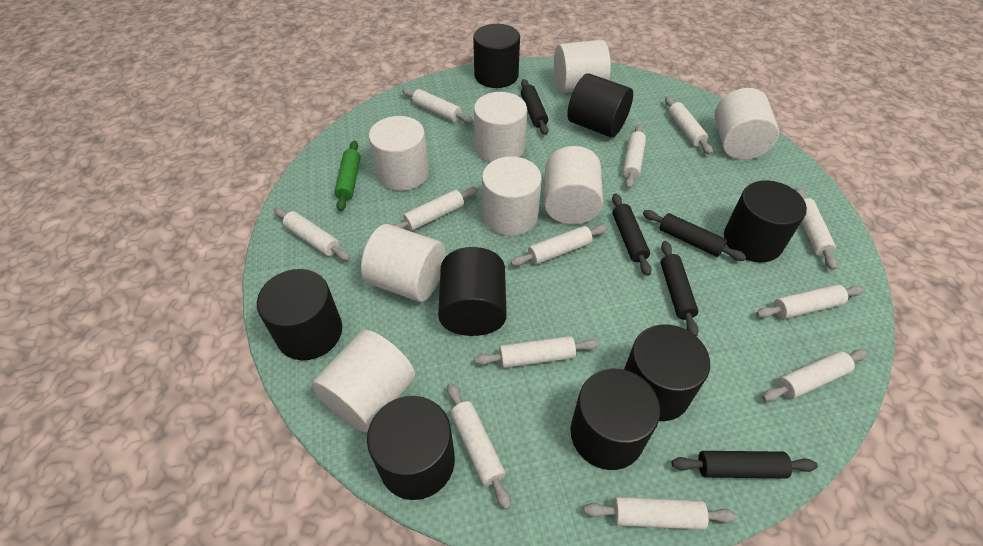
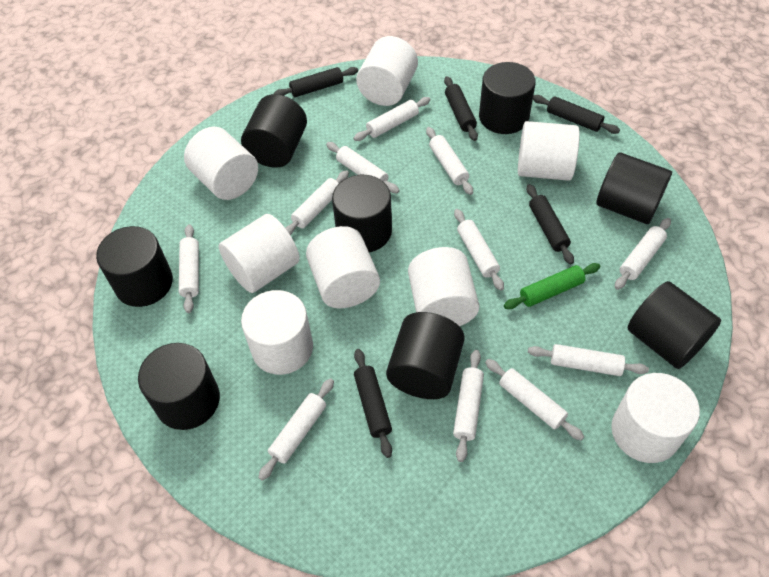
white rolling pin: [274,208,350,261] [393,187,478,231] [402,88,473,123] [447,383,511,510] [475,336,599,368] [511,225,608,266] [584,497,737,530] [623,124,646,189] [665,96,713,155] [756,285,863,319] [762,349,867,402] [795,188,837,270] = 12 -> [179,224,199,313] [258,378,334,481] [285,170,349,235] [326,142,399,194] [353,97,430,141] [426,127,473,195] [453,350,484,462] [454,209,504,291] [485,359,584,441] [528,344,649,376] [615,218,671,290] = 11

